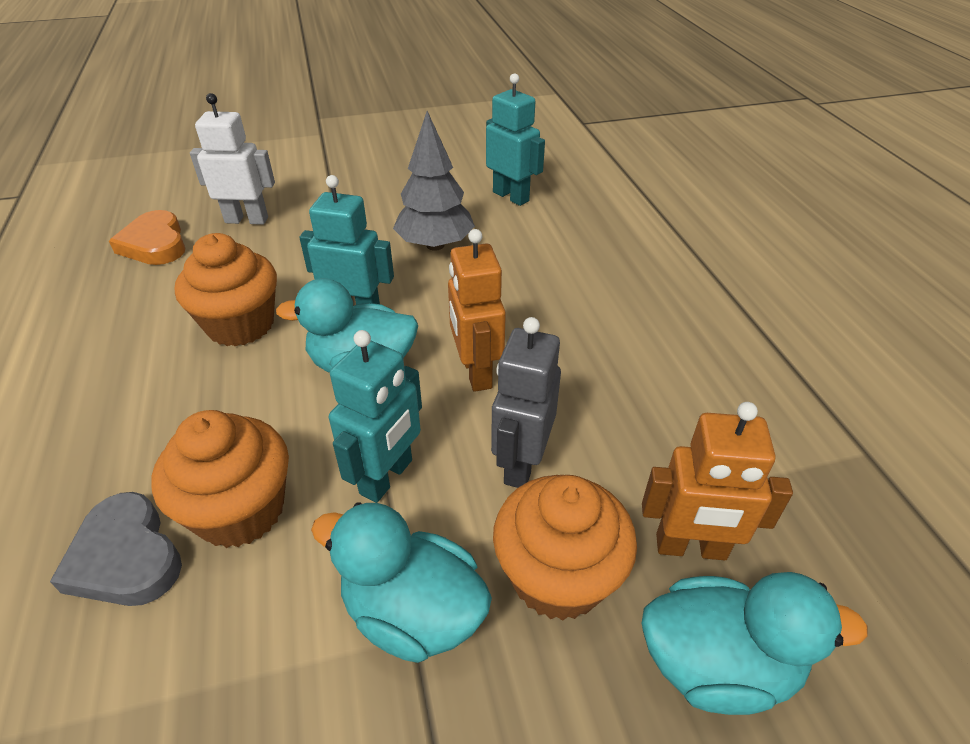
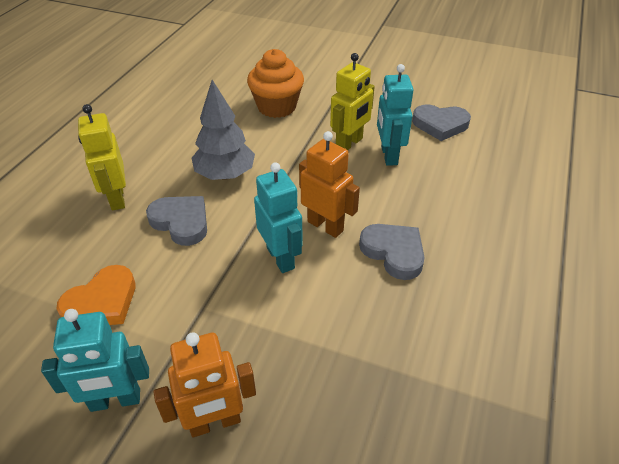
grey heart: [50,492,182,606] = 1 -> [146,196,207,246] [359,224,425,280] [412,104,471,141] = 3
grey robot: [491,317,561,488] = 1 -> none = 0
orange cupcake: [151,410,289,548] [175,233,277,346] [493,475,637,621] = 3 -> [247,49,304,118] = 1
turquoise duck: [276,278,418,373] [311,502,492,663] [642,572,868,715] = 3 -> none = 0
white robot: [190,93,275,225] = 1 -> none = 0
yellow robot: none = 0 -> [78,104,126,211] [330,53,375,150] = 2

